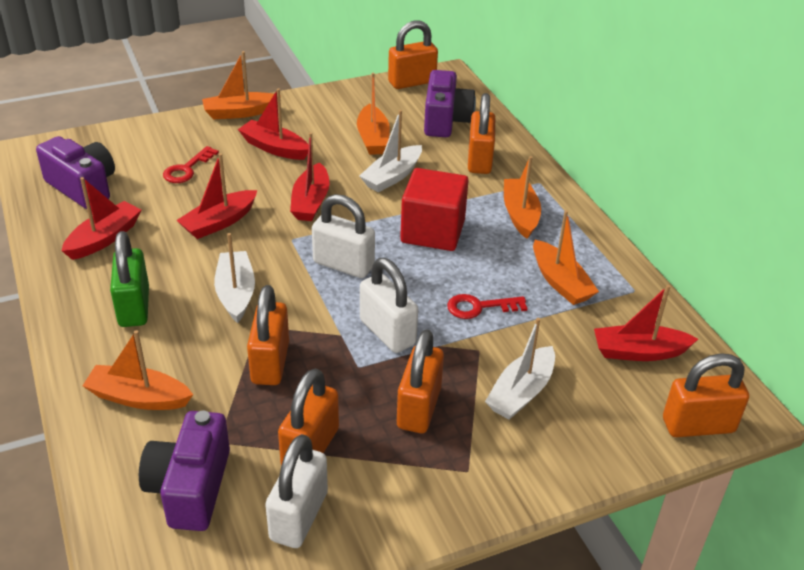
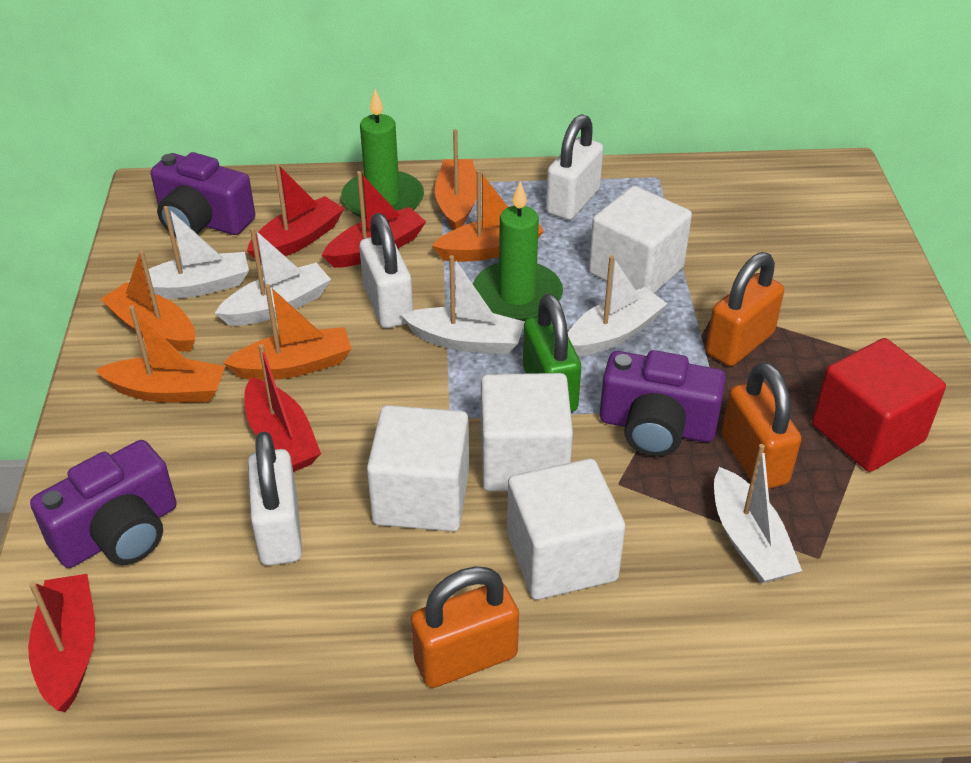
green candle: none = 0 -> [341,89,424,220] [473,181,563,321] = 2
orange padlock: [247,285,289,385] [278,368,339,465] [388,20,438,89] [397,329,444,433] [468,93,495,174] [663,353,749,437] = 6 -> [411,566,519,688] [706,252,784,366] [722,362,801,489] = 3
red boat: [62,177,141,260] [176,153,258,239] [238,88,309,160] [290,132,330,221] [594,285,698,361] = 5 -> [28,574,95,712] [244,344,321,472] [247,163,344,263] [322,171,426,268] = 4
red key: [163,146,219,183] [447,294,528,319] = 2 -> none = 0
white boat: [214,233,255,323] [359,110,422,192] [485,318,555,420] = 3 -> [128,206,249,299] [215,227,331,326] [401,255,525,354] [568,255,667,356] [714,444,802,583] = 5
white cube: none = 0 -> [367,405,469,531] [481,373,573,491] [507,459,625,600] [589,186,692,293] = 4

